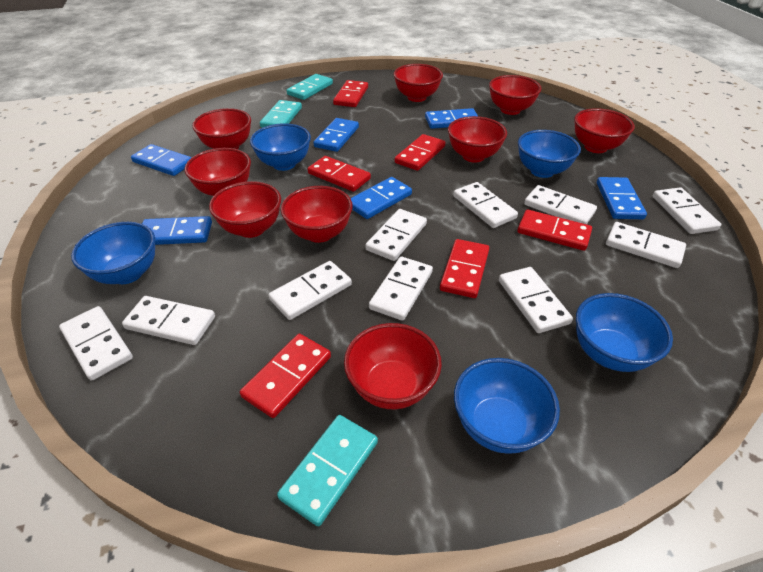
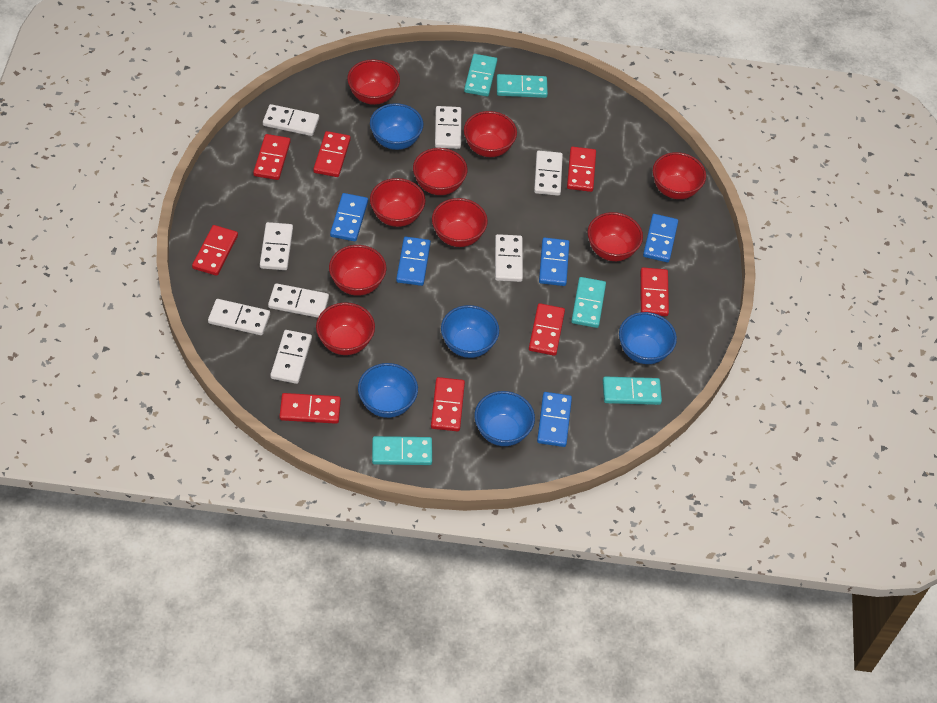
blue domino: [131,144,192,176] [142,216,212,245] [313,118,359,152] [350,177,412,219] [425,108,478,129] [597,177,647,219] = 6 -> [330,193,368,241] [396,237,431,286] [537,392,572,447] [539,238,569,286] [643,214,678,262] = 5
red domino: [240,334,331,418] [308,156,371,192] [333,80,368,107] [395,134,445,171] [440,239,489,298] [517,209,592,251] = 6 -> [192,225,238,276] [253,134,291,180] [279,393,341,424] [313,131,351,177] [431,377,465,431] [529,303,565,356] [567,147,596,192] [640,267,669,316] = 8
turquoise domino: [260,100,302,128] [277,415,378,526] [287,74,333,100] = 3 -> [372,436,432,465] [464,54,497,97] [497,74,548,98] [571,277,606,328] [603,376,662,405] = 5
white domino: [59,306,133,381] [122,296,215,345] [268,261,352,320] [365,209,427,261] [369,257,433,321] [453,182,518,228] [499,267,573,333] [524,185,597,224] [606,222,686,268] [653,187,721,234] = 10 -> [208,299,270,335] [260,222,293,270] [263,104,319,136] [268,283,329,318] [270,330,312,384] [435,106,461,149] [495,234,523,282] [534,151,563,196] = 8

